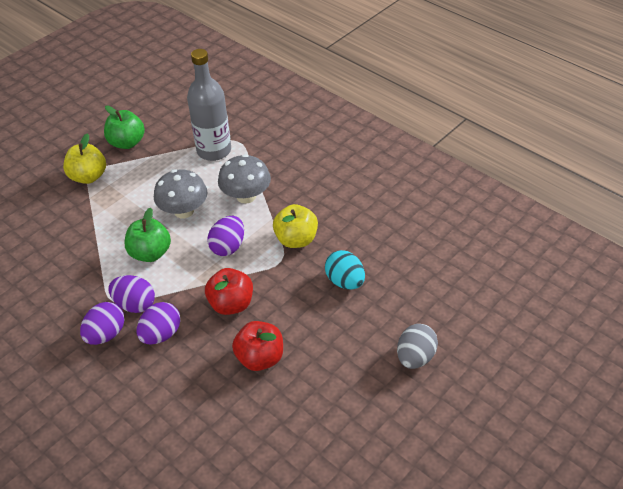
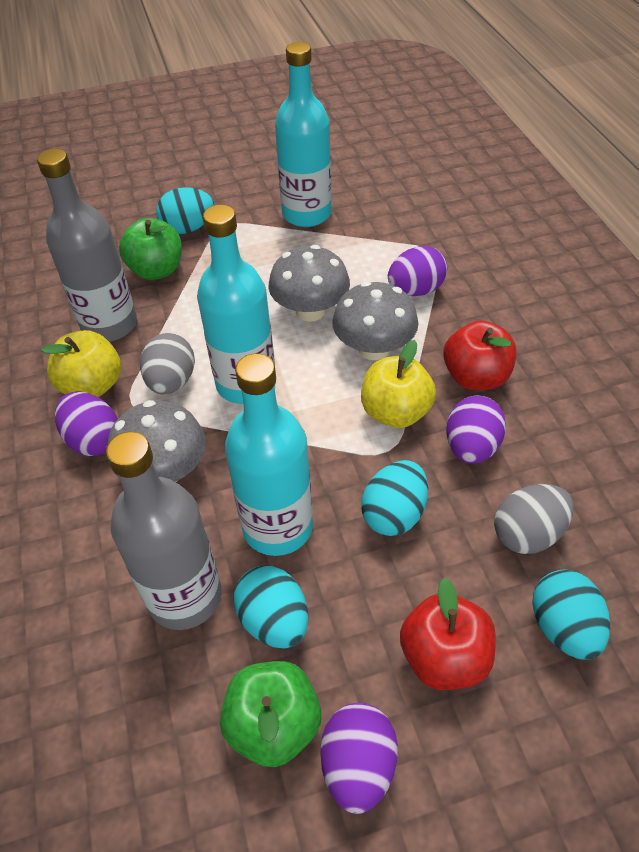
grey bottle: [187,49,231,161] = 1 -> [37,149,137,342] [106,432,222,630] = 2
grey egg: [397,324,438,369] = 1 -> [140,333,195,394] [494,484,574,554] = 2
grey mushroom: [154,169,208,218] [218,154,271,204] = 2 -> [108,400,206,482] [269,245,350,322] [332,281,419,360] = 3
turquoise bottle: none = 0 -> [197,204,276,404] [225,353,313,556] [275,42,332,227] = 3
turquoise egg: [325,250,365,289] = 1 -> [156,187,214,234] [234,566,308,648] [361,460,428,536] [532,569,610,660] = 4

